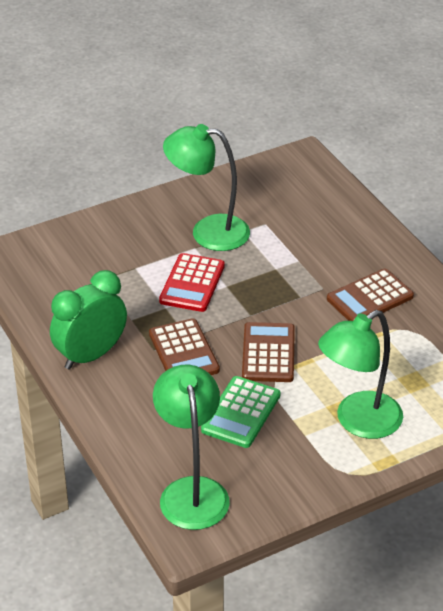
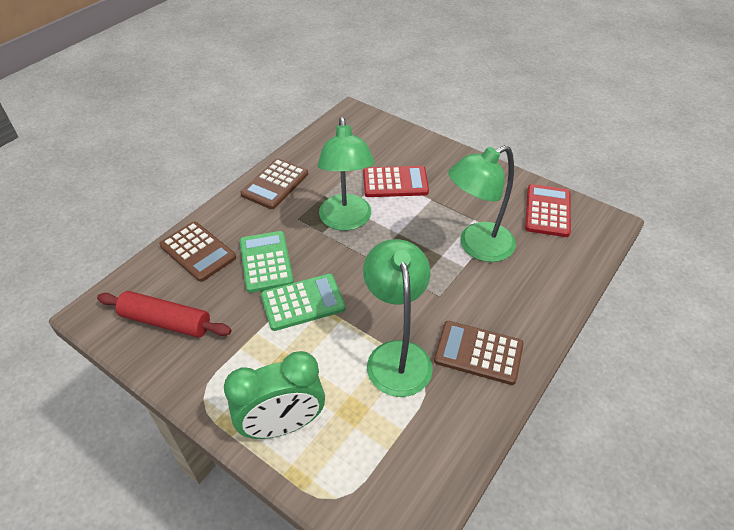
green calculator: [201,376,281,448] = 1 -> [240,231,294,293] [261,274,346,331] = 2
red calculator: [159,253,225,312] = 1 -> [363,166,429,197] [525,184,571,237] = 2
red rolling pin: none = 0 -> [97,291,231,338] = 1

